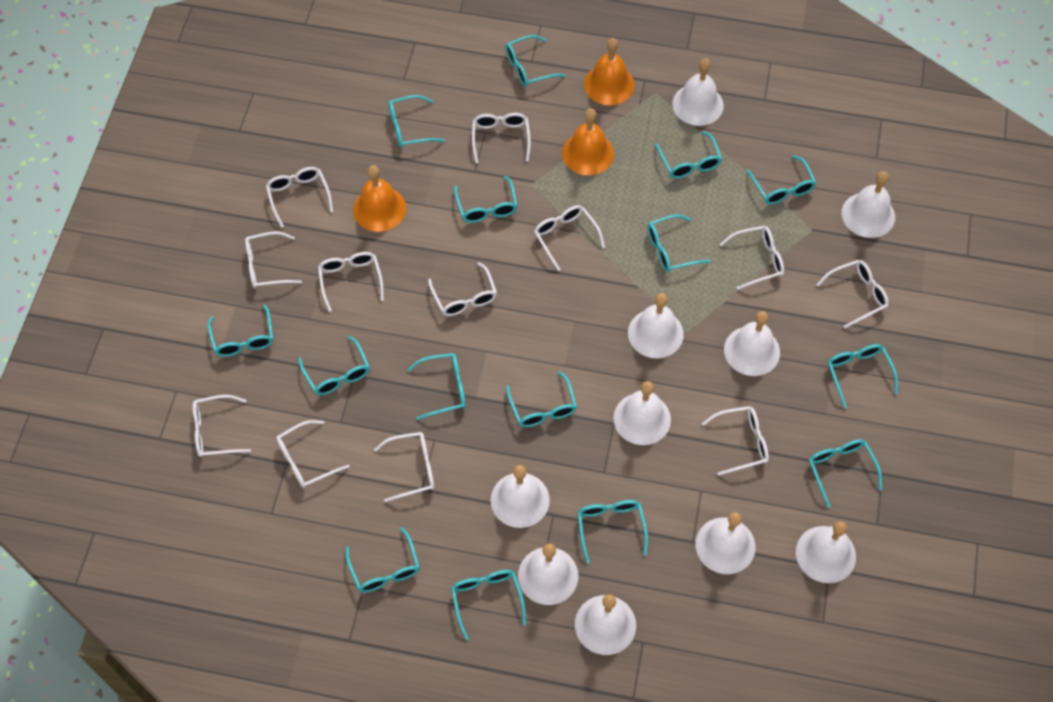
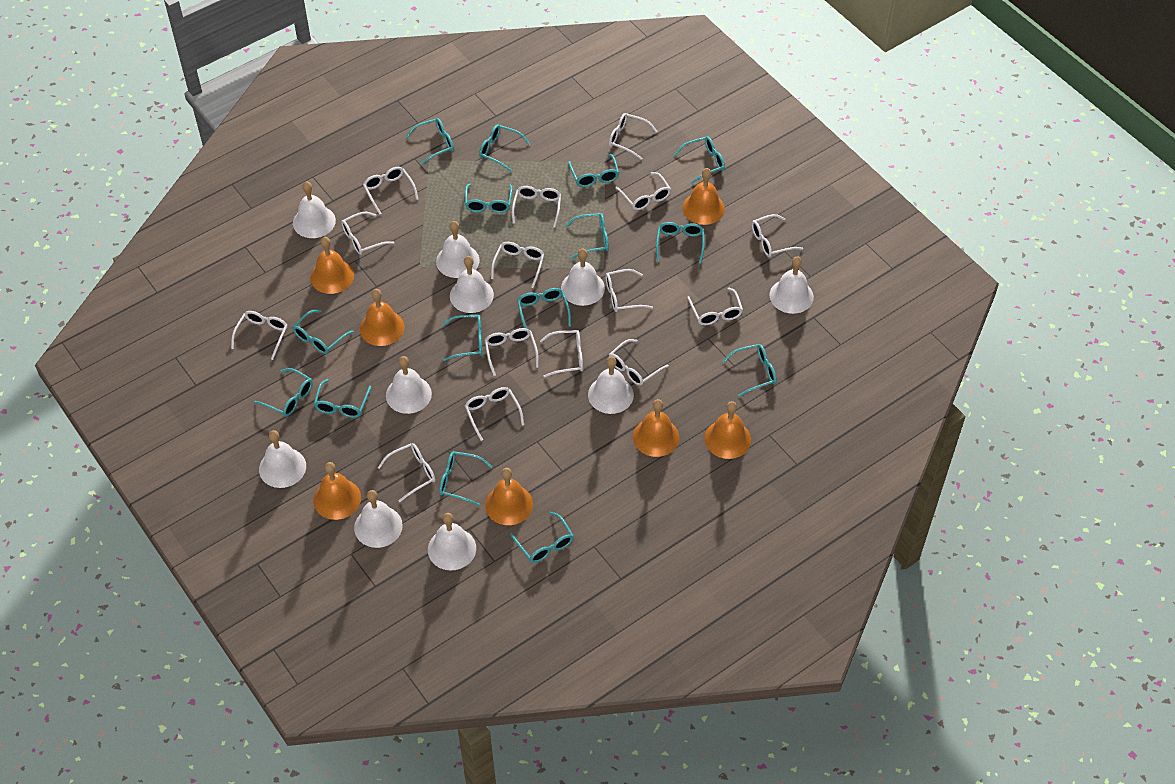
orange bell: [353,165,406,232] [562,109,614,175] [584,38,635,105] = 3 -> [310,237,354,294] [313,462,361,520] [360,289,404,346] [485,468,533,525] [633,399,679,457] [682,168,725,225] [704,401,751,459] = 7
white glasses: [193,395,251,457] [245,231,302,288] [266,167,333,228] [276,420,349,488] [318,252,384,312] [374,432,435,502] [428,262,497,316] [472,113,531,163] [534,205,605,271] [702,406,769,476] [720,226,784,290] [816,260,889,328] = 12 -> [231,311,288,360] [341,212,395,255] [363,167,418,215] [378,443,436,502] [465,387,524,441] [484,328,539,376] [491,242,545,288] [512,186,561,228] [540,330,583,378] [605,269,653,312] [609,113,658,160] [609,339,669,386] [615,172,671,210] [687,288,743,325] [752,214,803,257] = 15

